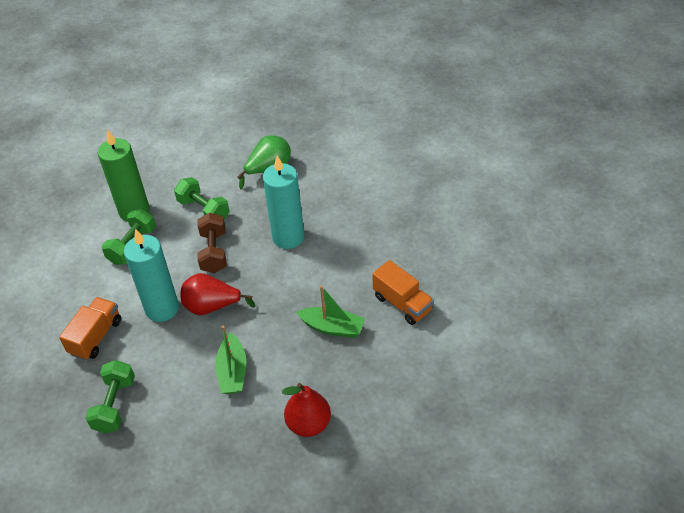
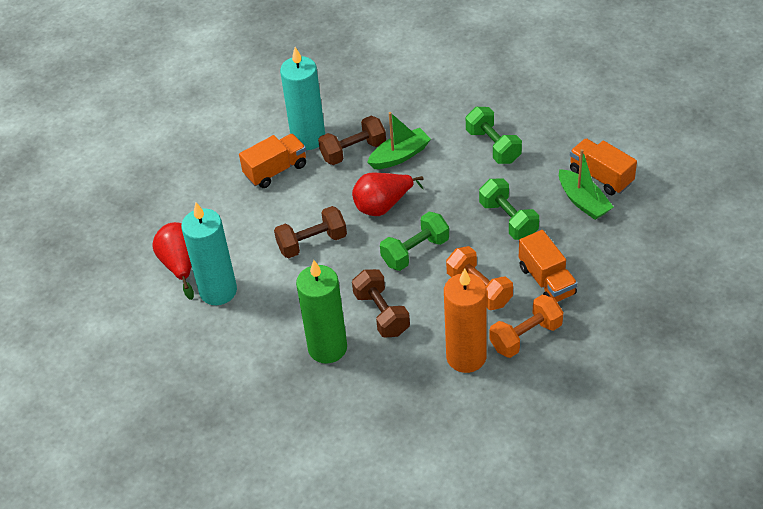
brown dumbbell: [198,213,227,273] = 1 -> [274,206,347,258] [318,116,386,165] [352,269,410,337] = 3
green pear: [238,135,291,190] = 1 -> none = 0
orange candle: none = 0 -> [444,268,487,373] = 1
orange dumbbell: none = 0 -> [446,246,513,310] [489,295,563,358] = 2
orange truck: [59,297,121,360] [372,260,434,325] = 2 -> [239,134,306,188] [519,230,578,302] [570,138,637,195] = 3

